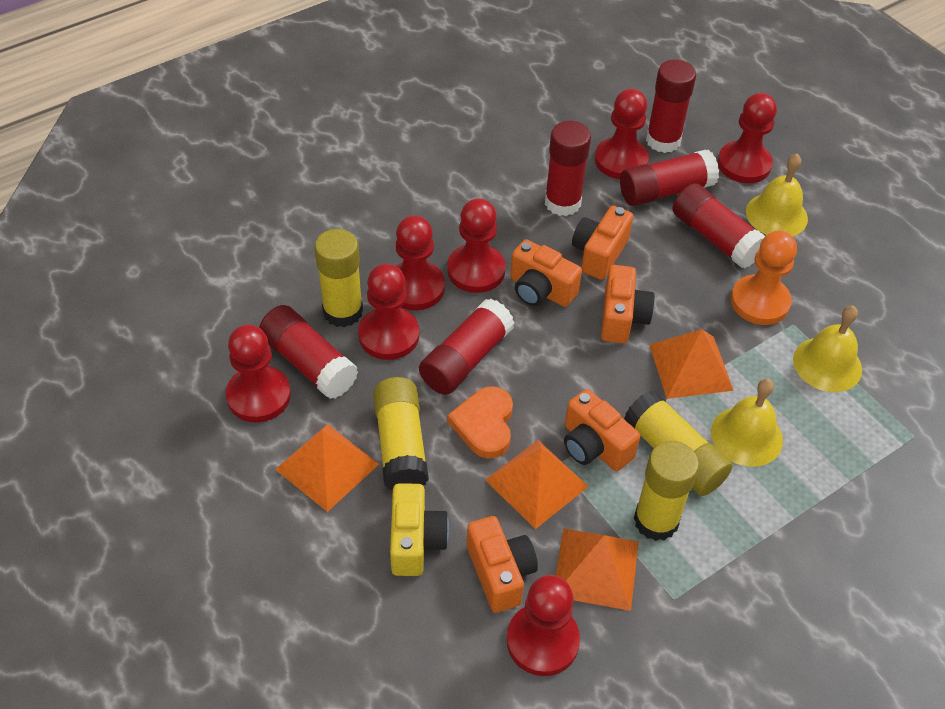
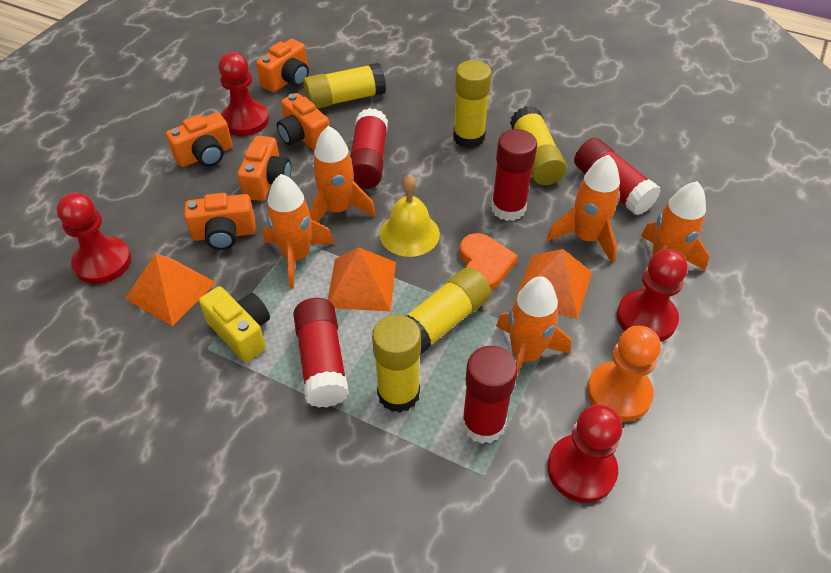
orange pyramid: [275,424,379,512] [485,440,589,529] [556,528,639,611] [649,329,734,399] = 4 -> [125,254,216,326] [328,247,396,312] [515,249,592,319] = 3
orange rocket: none = 0 -> [263,174,335,289] [309,126,376,223] [496,276,571,379] [547,155,620,264] [641,181,709,289] = 5
red glue stick: [259,305,358,399] [419,299,515,395] [545,121,591,216] [620,150,719,206] [646,60,696,153] [672,183,765,269] = 6 -> [293,298,349,408] [350,108,388,189] [462,346,518,444] [491,129,537,221] [574,138,661,215] = 5
red pawn: [226,325,291,422] [358,264,419,360] [395,215,445,311] [447,198,506,293] [507,575,580,676] [595,89,649,179] [718,93,777,183] = 7 -> [56,193,131,284] [218,52,269,136] [547,404,622,503] [617,249,688,342] = 4
yellow bell: [711,379,783,467] [746,154,808,236] [793,305,862,392] = 3 -> [380,174,440,257] = 1
yellow glue stick: [314,229,363,327] [373,377,429,490] [624,390,733,496] [634,441,699,541] = 4 -> [303,63,386,109] [372,315,421,413] [404,267,491,356] [453,60,492,148] [510,106,567,185] = 5

